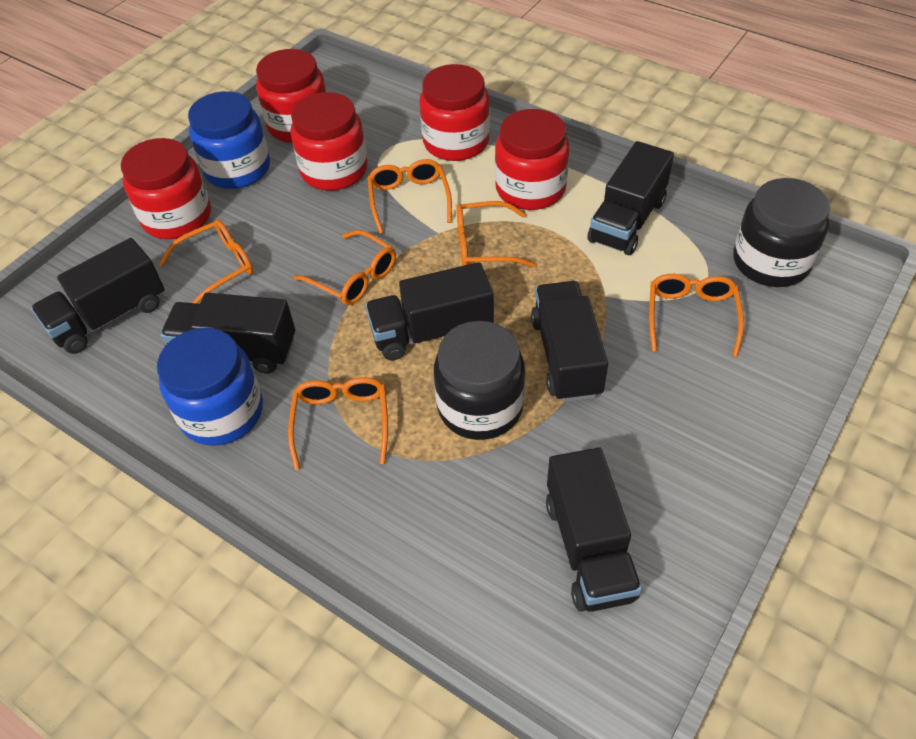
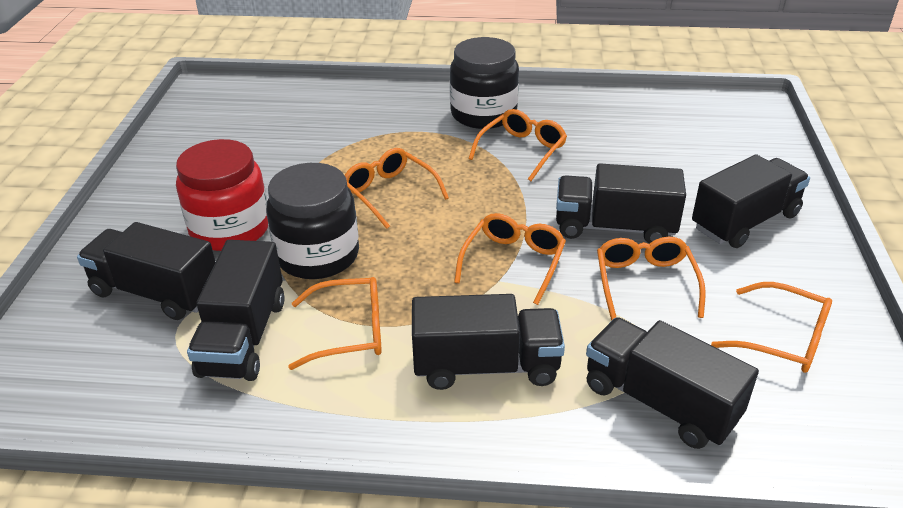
blue jar: [157,328,263,446] [188,91,270,189] = 2 -> none = 0
red jar: [121,138,211,239] [256,49,327,143] [291,92,368,191] [419,64,490,161] [495,109,570,210] = 5 -> [176,139,268,251] = 1

